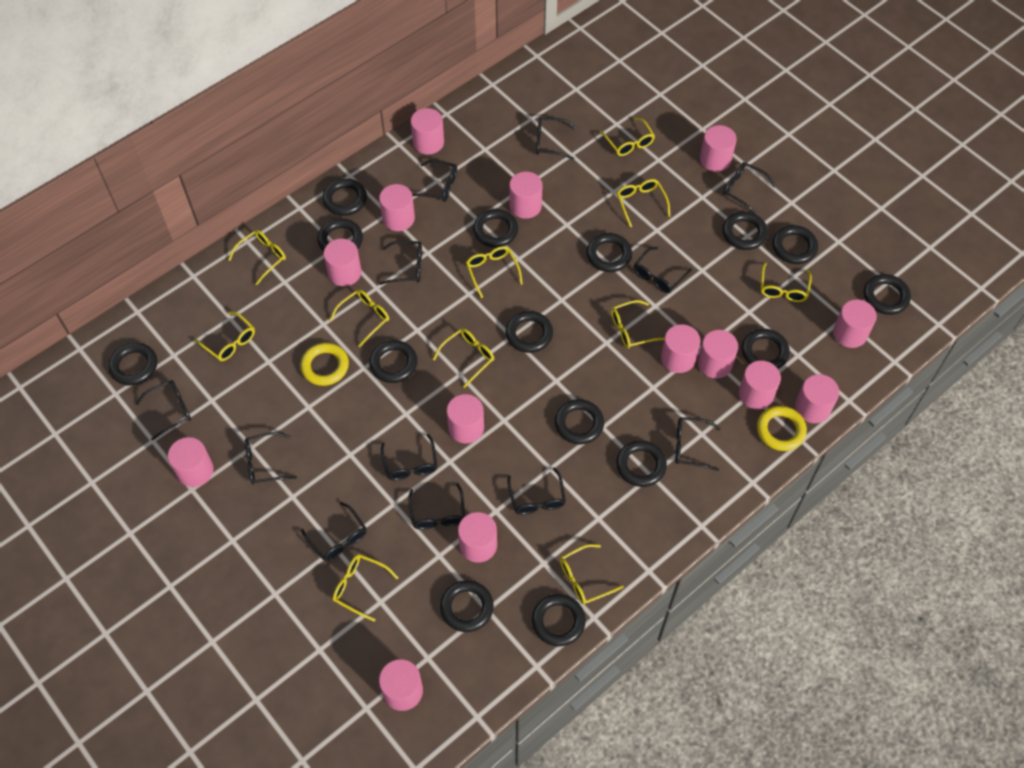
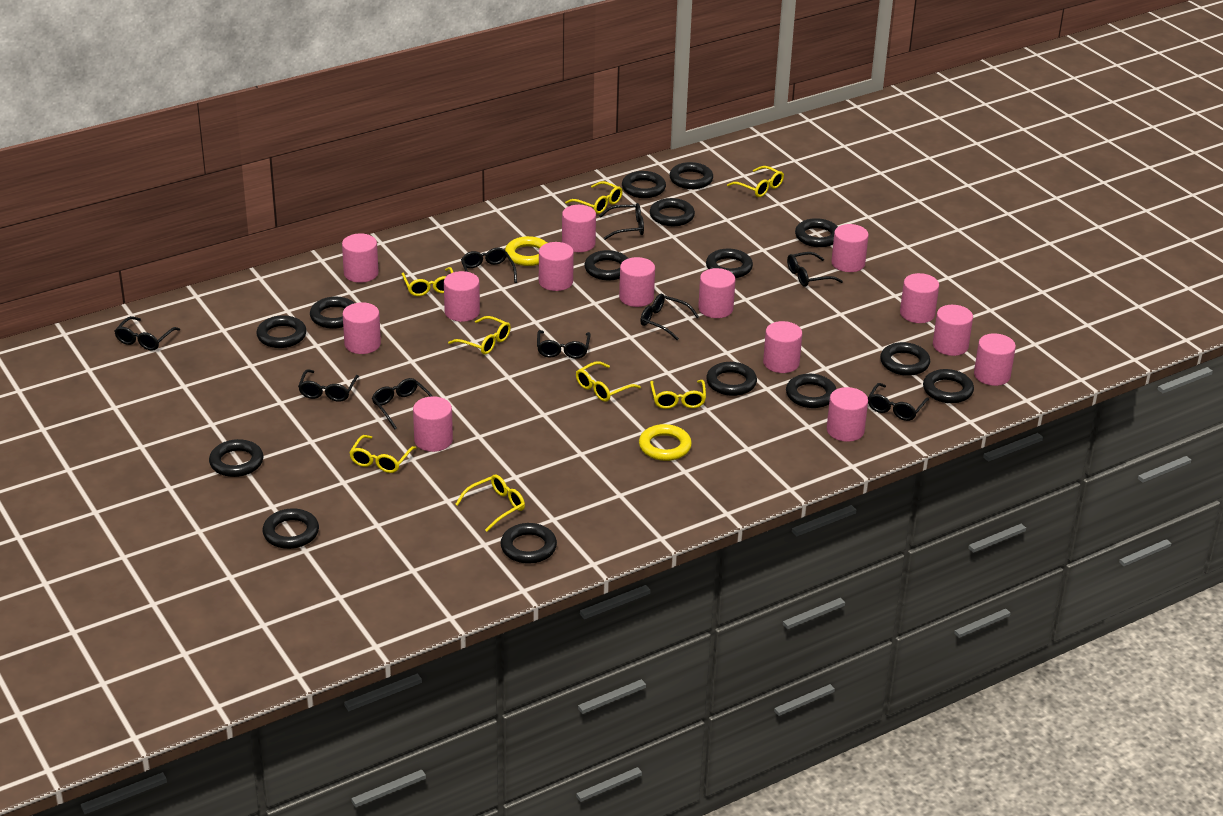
black glasses: [136,380,191,441] [245,432,297,485] [301,502,367,561] [379,241,422,285] [381,434,437,480] [408,483,465,530] [412,159,457,202] [507,467,566,515] [536,118,576,160] [634,247,692,293] [675,417,721,471] [723,162,776,214] = 12 -> [114,316,180,351] [298,369,359,402] [372,378,432,429] [461,248,517,283] [537,330,591,359] [599,203,644,240] [640,294,699,340] [787,252,843,287] [868,383,929,421] = 9
yellow glasses: [195,311,255,361] [228,230,286,285] [330,289,389,347] [333,554,399,622] [433,328,494,388] [466,246,523,298] [560,544,624,605] [599,118,655,156] [611,300,665,348] [617,179,670,227] [761,262,812,302] = 11 -> [349,435,416,473] [402,267,453,296] [448,316,511,355] [455,474,525,531] [565,181,622,214] [576,361,641,402] [650,380,706,409] [727,166,784,197] = 8

